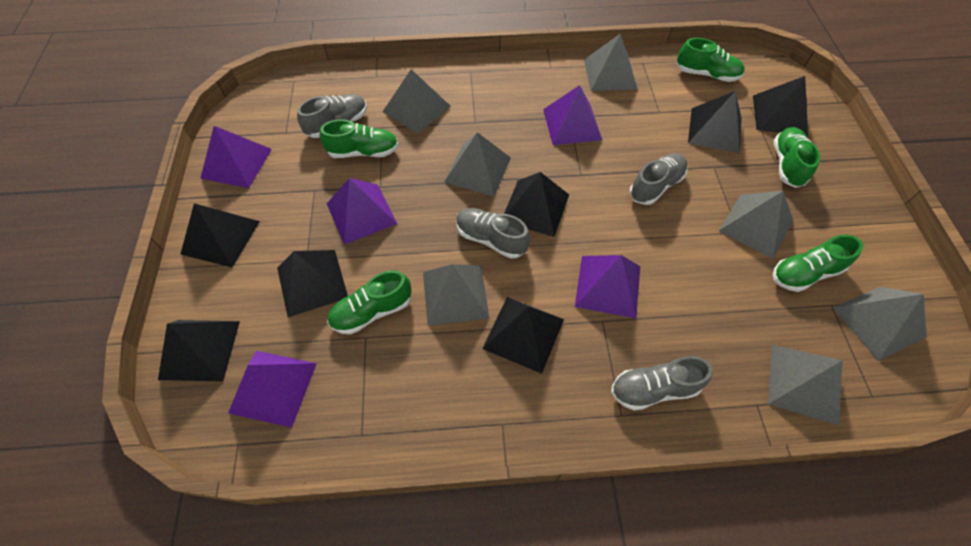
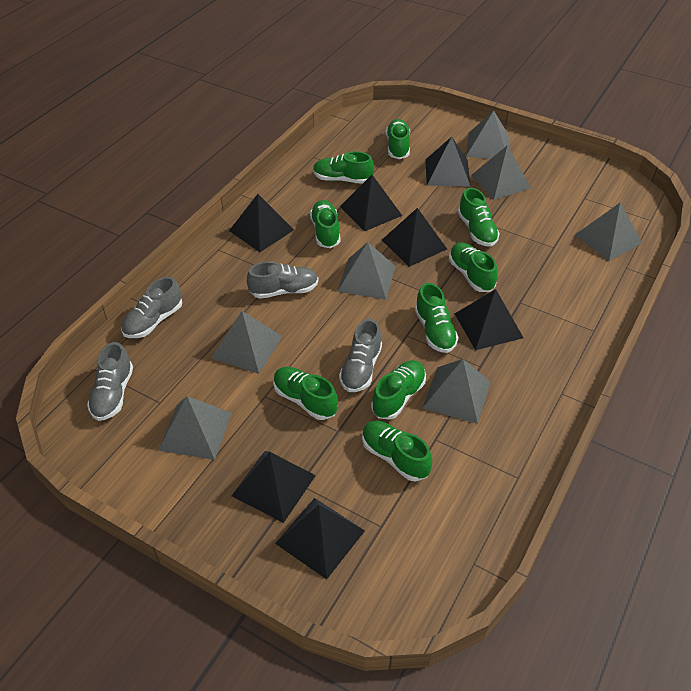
green shoe: [320,119,398,158] [327,270,412,335] [676,38,745,82] [772,235,863,292] [774,127,820,188] = 5 -> [273,367,338,420] [310,200,341,248] [313,151,374,184] [362,421,432,481] [371,360,426,420] [386,119,410,159] [415,283,459,353] [449,242,498,292] [458,188,500,247] = 9
purple pyramid: [200,126,272,188] [228,351,317,428] [327,178,397,245] [543,85,602,145] [575,255,640,319] = 5 -> none = 0

